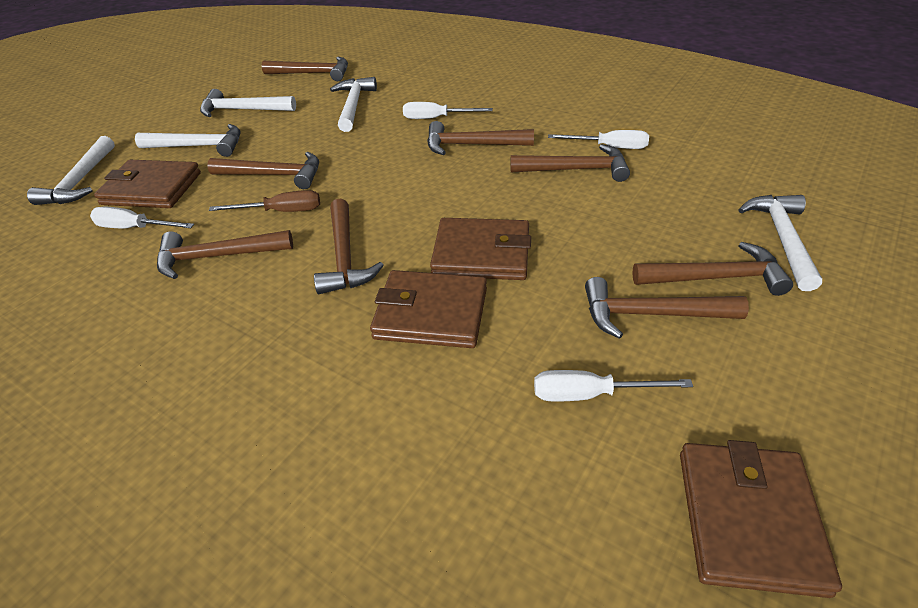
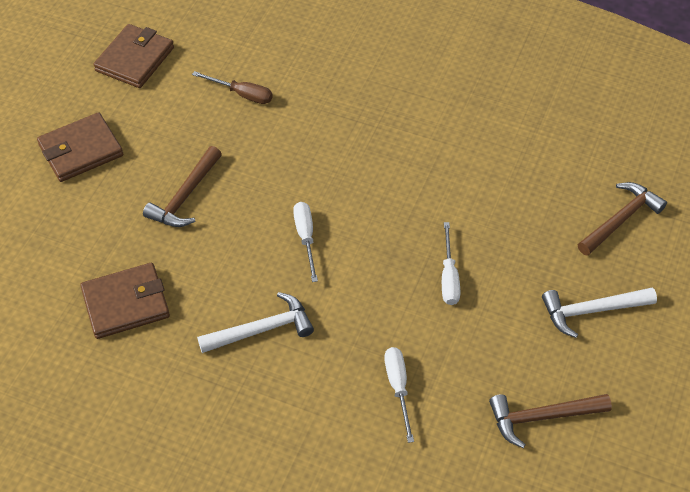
brown hammer: [157,230,293,279] [207,152,319,189] [262,57,348,81] [314,199,384,294] [427,121,534,155] [510,144,630,182] [585,277,749,339] [632,242,793,296] = 8 -> [143,146,222,227] [489,394,612,448] [578,182,667,256] = 3
brown wallet: [94,160,201,208] [370,270,487,348] [430,218,531,280] [680,440,842,598] = 4 -> [37,112,123,182] [80,263,170,339] [93,24,174,88] = 3
white hammer: [27,136,115,205] [135,124,241,157] [200,89,296,117] [330,77,377,132] [739,195,822,291] = 5 -> [197,292,314,353] [542,288,657,338] = 2
white screwdriver: [90,206,194,228] [403,102,493,119] [534,370,693,402] [548,130,649,149] = 4 -> [293,202,318,282] [384,347,414,443] [442,222,460,305] = 3

